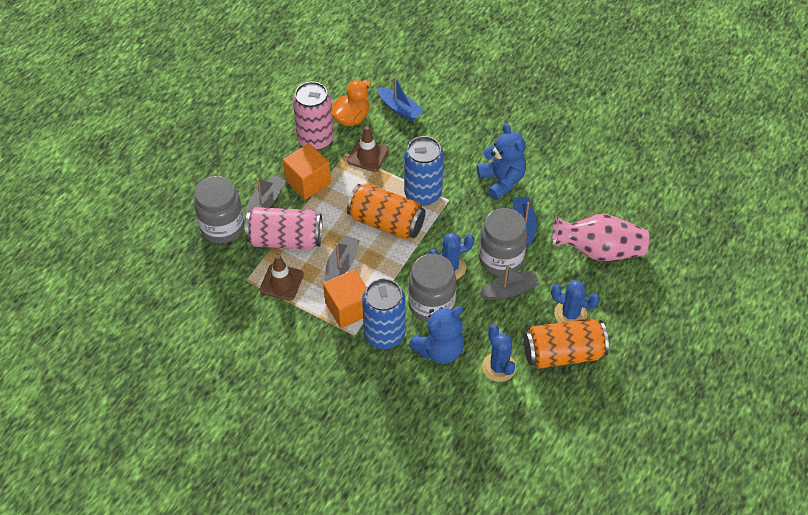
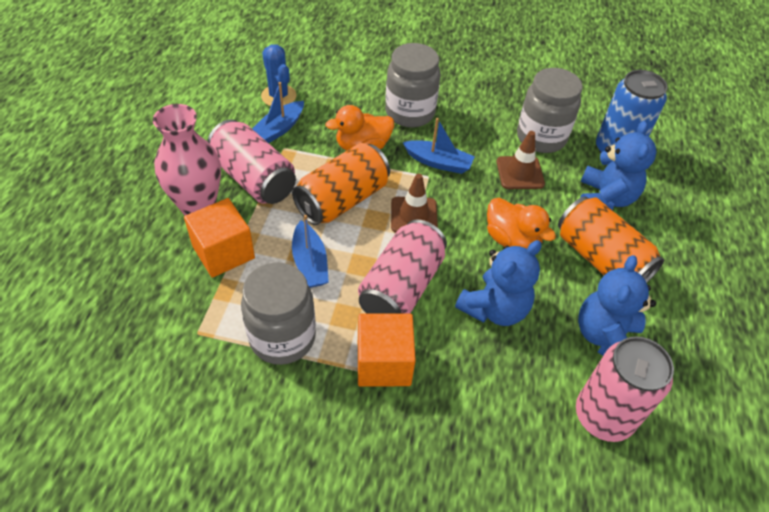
blue boat: [377,76,424,121] [513,197,537,247] = 2 -> [252,82,304,143] [292,215,329,288] [402,118,475,174] = 3
blue cactus: [428,233,474,279] [482,324,516,382] [551,280,600,323] = 3 -> [261,44,296,106] = 1
blue can: [362,279,405,349] [404,136,444,206] = 2 -> [596,70,667,153] = 1
blue teddy bear: [408,306,464,364] [477,123,526,200] = 2 -> [455,240,542,326] [578,255,656,356] [580,121,656,210] = 3
grey boat: [246,175,286,215] [325,236,360,282] [479,265,540,300] = 3 -> none = 0
orange duck: [332,80,371,126] = 1 -> [325,105,394,151] [487,198,556,249] = 2
pink can: [245,207,322,249] [293,81,334,150] = 2 -> [207,119,296,204] [358,220,447,314] [576,336,674,442] = 3

